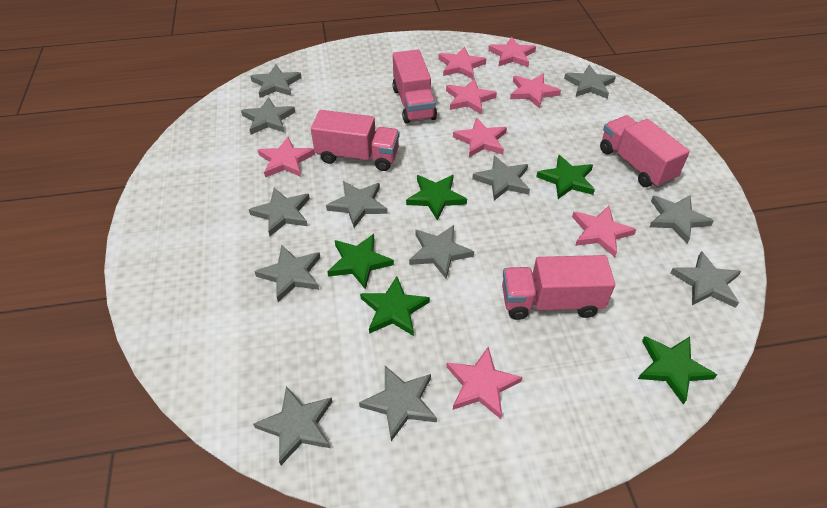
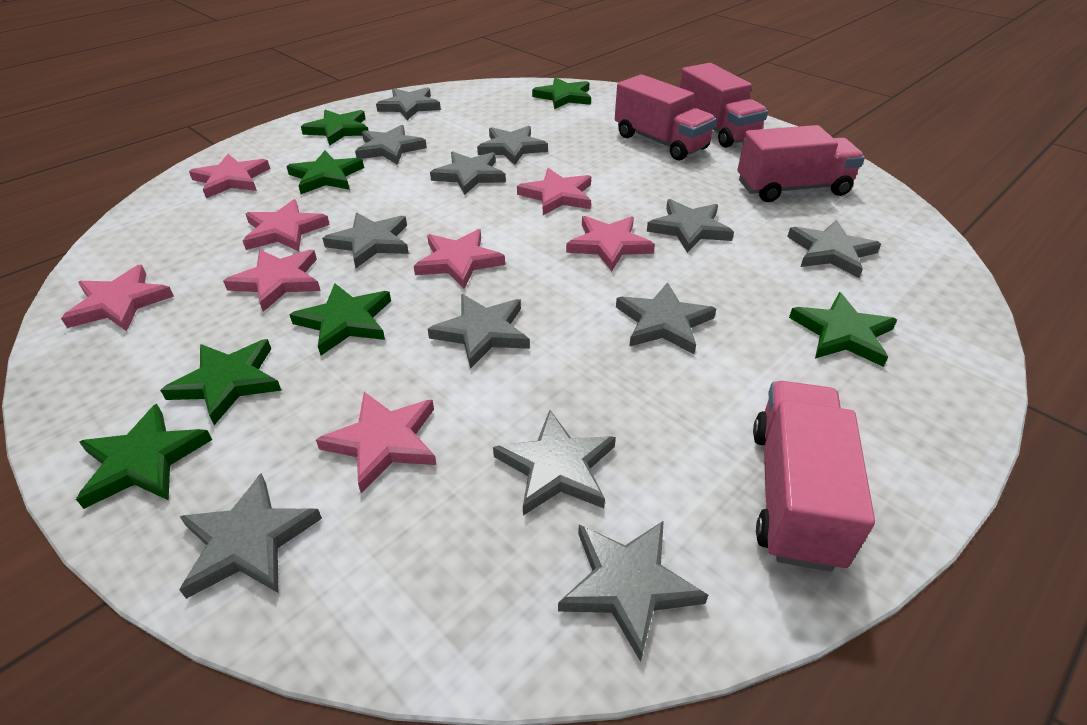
green star: [327,234,394,289] [360,276,430,336] [406,175,467,220] [536,155,595,199] [638,336,717,404] = 5 -> [76,404,212,509] [160,339,281,425] [286,151,364,194] [289,283,391,355] [301,110,368,146] [532,77,591,109] [789,292,897,367] = 7

